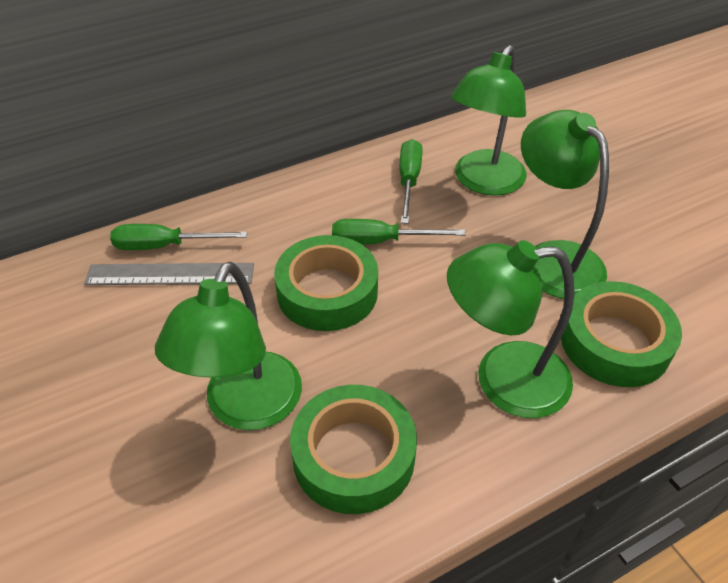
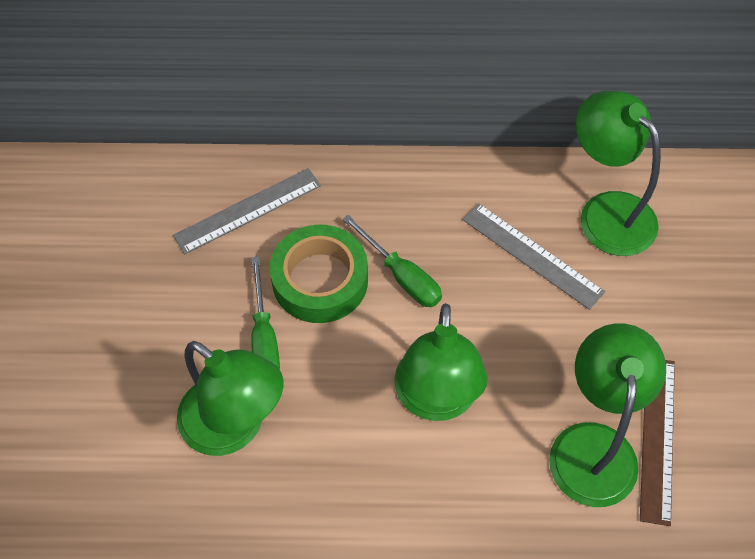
brown ruler: none = 0 -> [640,360,675,526] = 1
green screwdriver: [110,224,247,250] [332,219,466,245] [399,139,422,224] = 3 -> [251,256,280,370] [343,215,442,307] = 2
green tape: [274,235,378,331] [290,385,417,514] [561,281,682,387] = 3 -> [270,224,368,323] = 1
grey ruler: [84,263,254,285] = 1 -> [173,168,321,254] [463,203,605,310] = 2

